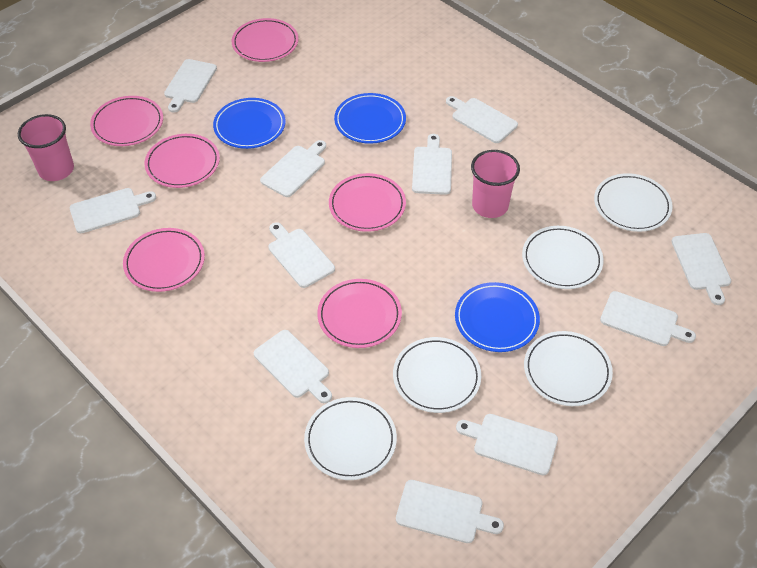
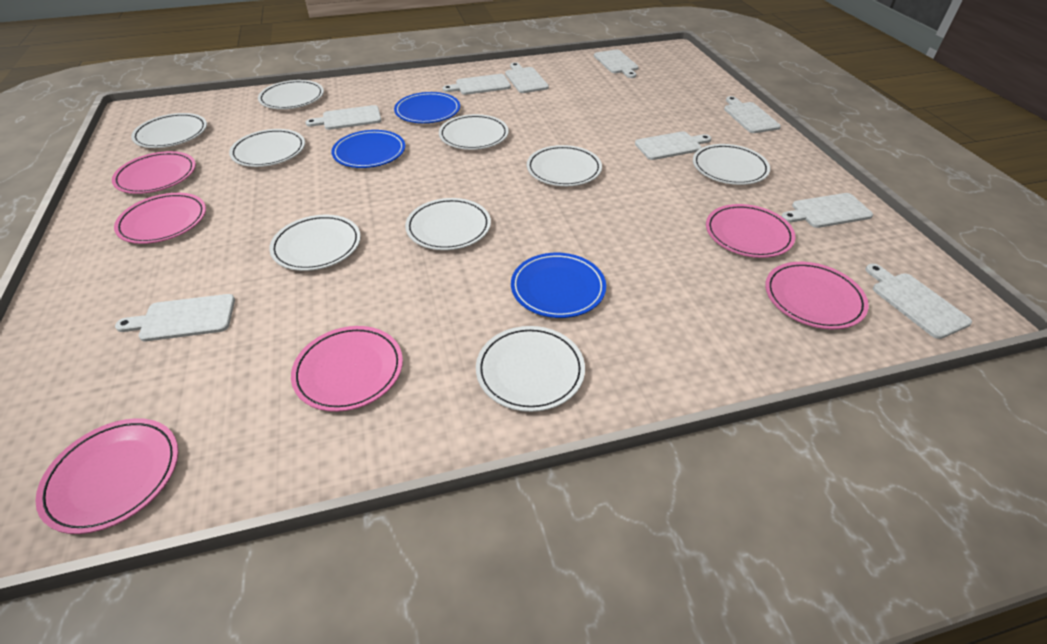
pink cup: [18,114,74,181] [471,150,520,218] = 2 -> none = 0
white cutting board: [70,188,156,233] [164,59,217,113] [254,330,332,403] [260,140,326,197] [268,222,335,288] [396,480,504,543] [412,134,452,195] [446,96,518,143] [456,414,558,475] [600,291,696,346] [671,233,731,305] = 11 -> [115,294,235,341] [305,105,382,130] [443,74,511,95] [505,62,549,93] [594,50,639,78] [635,131,711,160] [724,96,781,133] [781,193,873,228] [865,264,972,339] = 9
white plate: [304,397,397,480] [393,337,481,413] [522,226,604,289] [524,331,613,406] [594,173,673,232] = 5 -> [131,113,207,148] [229,129,305,167] [258,80,324,109] [269,215,361,271] [405,198,491,250] [439,114,509,150] [476,326,585,412] [527,145,602,186] [693,144,770,185] = 9

